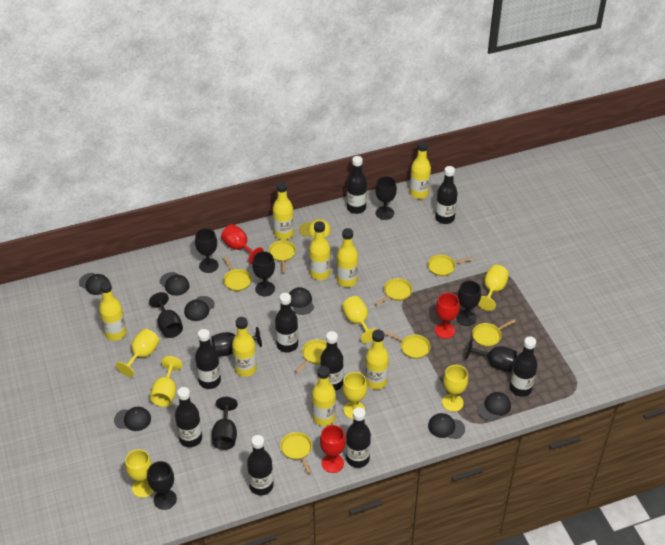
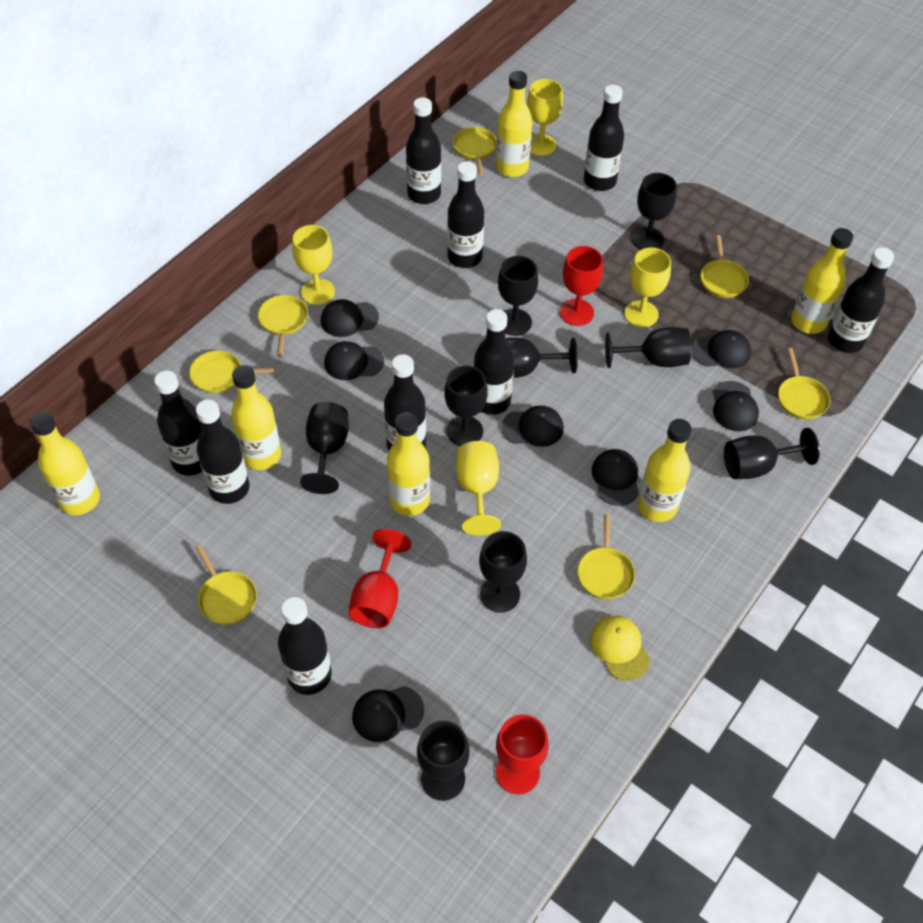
yellow bottle: [99,281,126,341] [232,317,257,377] [273,182,294,240] [309,221,331,280] [312,366,336,426] [337,228,358,287] [365,330,389,390] [410,141,431,199] = 8 -> [30,411,100,515] [231,365,281,470] [387,412,430,516] [496,71,533,177] [637,419,692,522] [791,228,853,334] = 6
yellow goblet: [116,329,160,377] [125,449,154,498] [150,356,182,407] [342,296,378,343] [342,372,367,419] [442,365,468,412] [478,265,509,311] = 7 -> [292,225,335,305] [456,441,501,536] [527,79,563,156] [624,247,671,327] = 4
yellow pan: [223,257,252,291] [269,240,296,273] [280,432,312,474] [295,339,327,373] [375,278,412,306] [385,331,430,359] [428,255,473,276] [472,319,515,347] = 8 -> [189,350,274,393] [195,544,257,625] [258,295,308,357] [453,127,497,176] [578,514,635,599] [701,235,749,298] [778,348,830,419] = 7

